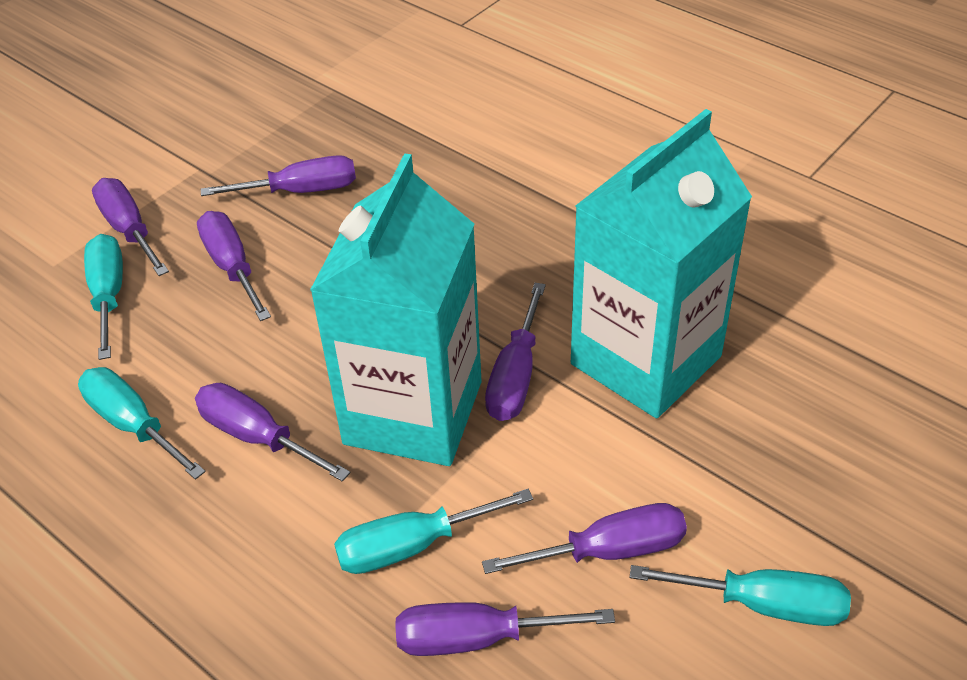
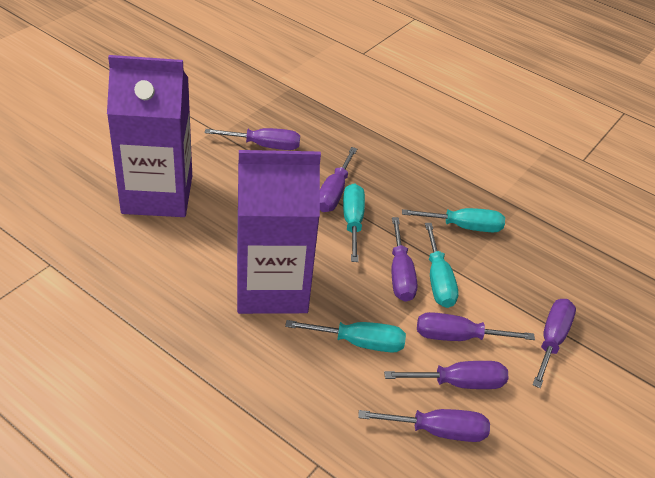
purple carton: none = 0 -> [107,55,192,217] [237,150,321,314] = 2
turquoise carton: [310,153,482,466] [571,109,752,418] = 2 -> none = 0

